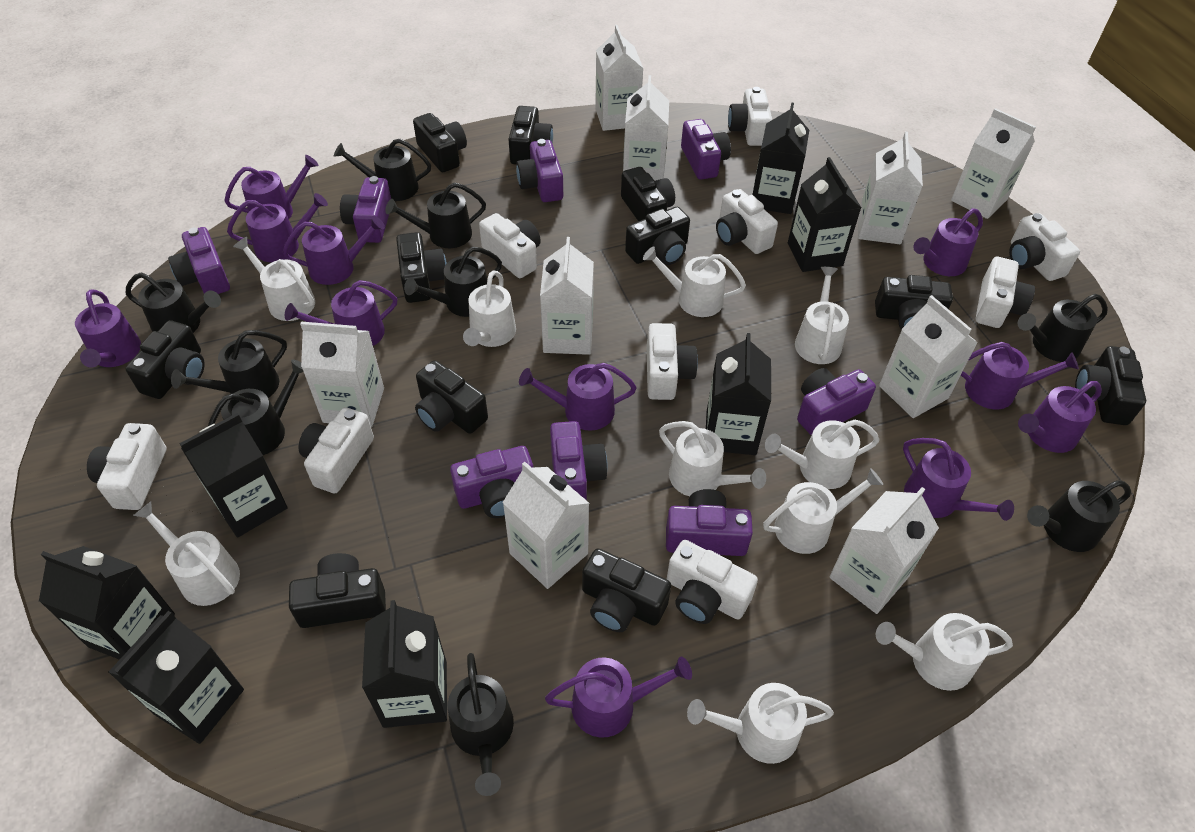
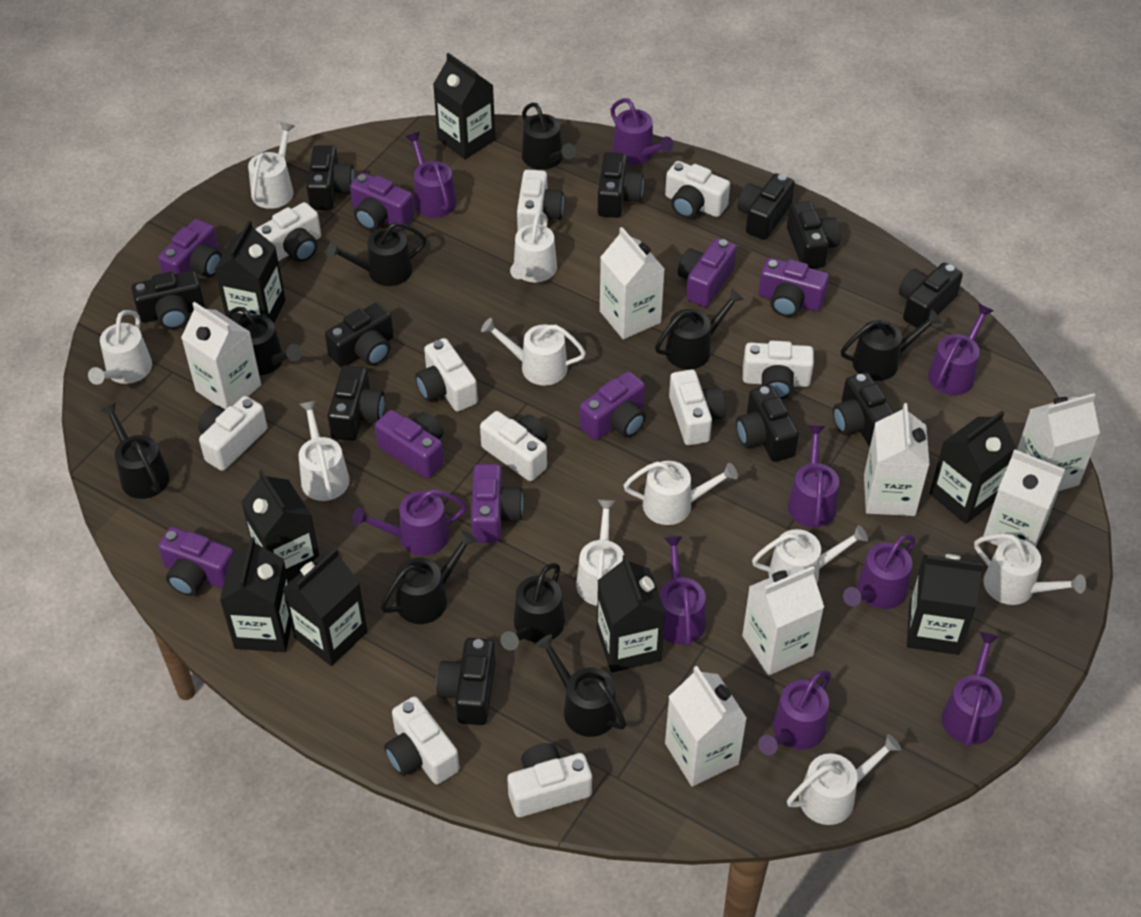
black carton: [39,546,175,660] [108,611,244,744] [179,413,288,538] [362,600,447,728] [706,333,771,455] [752,102,809,214] [788,157,861,272] = 7 -> [214,220,286,323] [220,537,291,652] [241,470,319,581] [283,548,368,666] [433,53,495,159] [597,555,666,673] [907,554,984,655] [929,411,1016,524] = 8
purple watering can: [75,289,141,368] [224,155,319,219] [227,193,328,262] [282,216,385,285] [285,280,397,346] [519,363,637,431] [545,657,692,738] [903,438,1014,521] [913,208,983,276] [961,342,1079,409] [1018,381,1102,453] = 11 -> [353,489,467,556] [406,132,456,218] [610,98,674,165] [660,536,706,646] [758,670,831,755] [788,425,839,528] [843,535,916,609] [928,304,994,395] [942,632,1002,747] = 9
white camera: [87,423,167,510] [299,407,374,493] [479,213,541,278] [647,323,698,400] [667,540,758,624] [716,189,778,254] [728,87,772,146] [976,257,1035,328] [1009,213,1080,281] = 9 -> [198,396,267,471] [255,202,321,262] [384,697,459,784] [415,338,478,412] [480,411,548,481] [507,743,592,817] [517,170,564,230] [665,161,730,218] [669,369,726,445] [743,341,814,399] = 10
white carton: [300,322,384,427] [502,462,589,589] [540,237,594,355] [595,25,644,131] [623,75,669,181] [829,487,939,614] [858,132,923,244] [879,295,978,418] [951,108,1036,219] = 9 -> [181,302,261,409] [600,227,665,339] [665,666,747,786] [742,566,824,675] [864,403,930,516] [983,449,1065,547] [1017,393,1100,491] = 7

